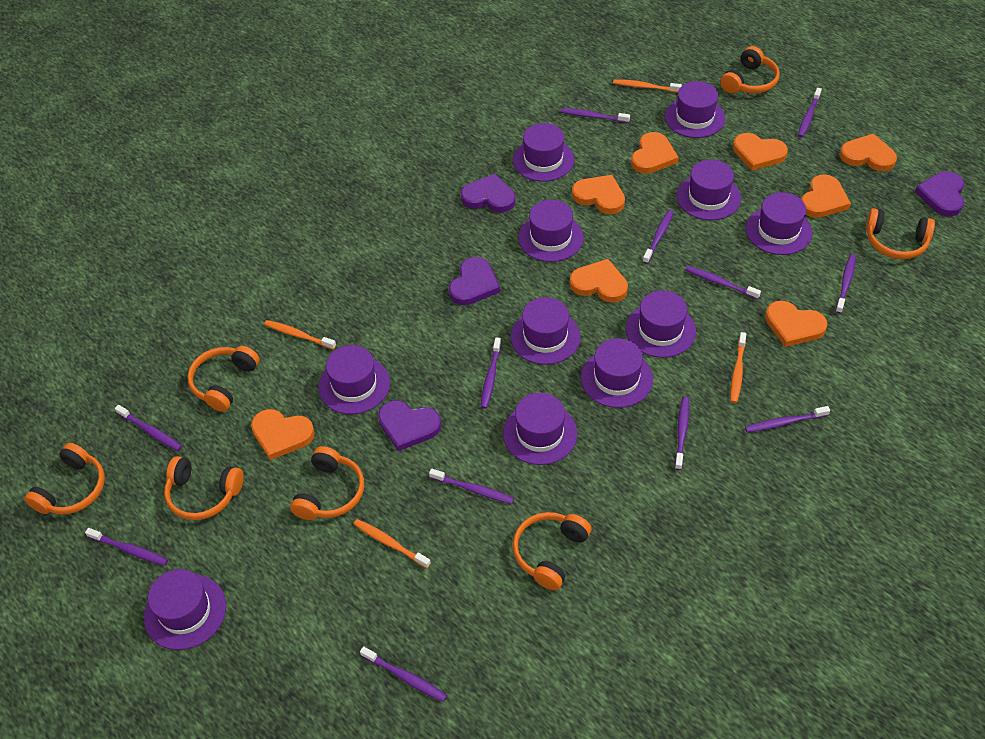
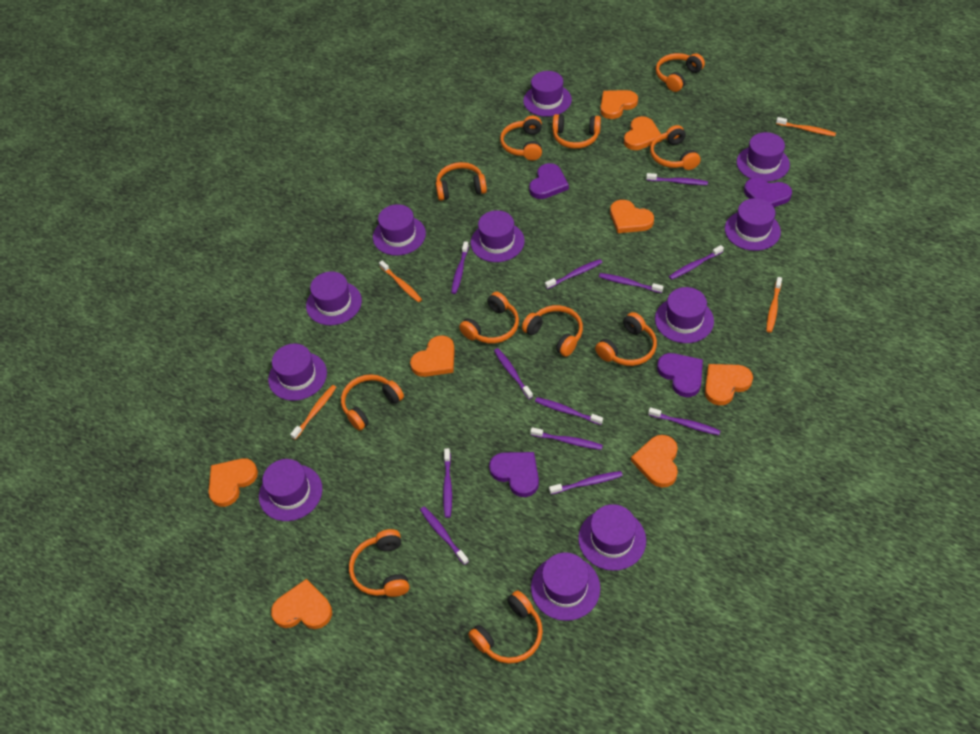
orange headphones: [24,443,105,514] [164,456,243,520] [187,346,260,412] [290,446,364,520] [513,512,591,590] [720,46,780,93] [866,208,935,259] = 7 -> [341,374,404,431] [349,529,409,597] [436,162,487,201] [459,292,519,344] [468,590,543,664] [500,116,542,161] [522,305,583,357] [552,114,601,149] [595,312,657,366] [650,125,700,170] [656,53,705,92] = 11

